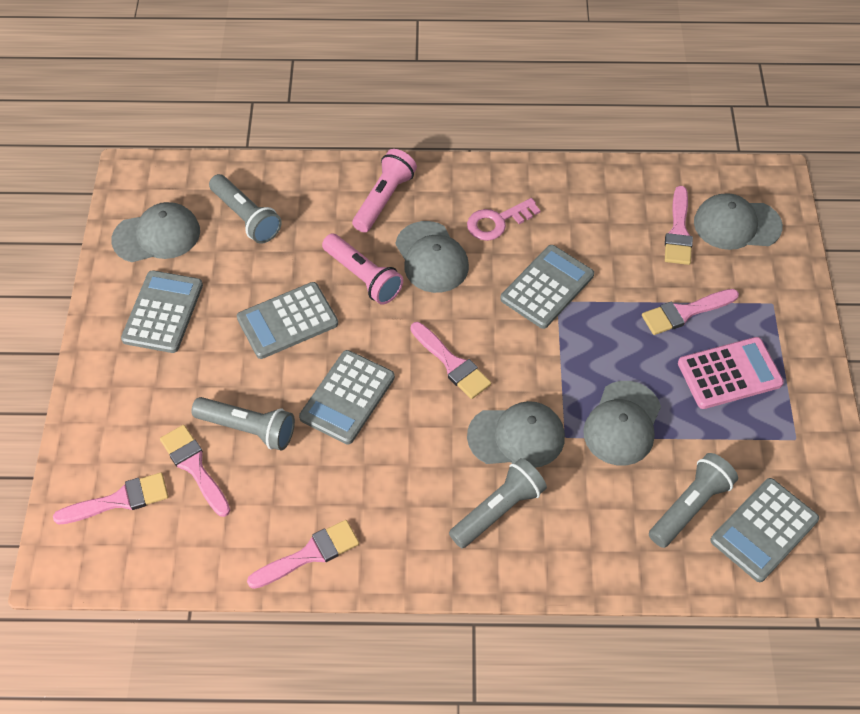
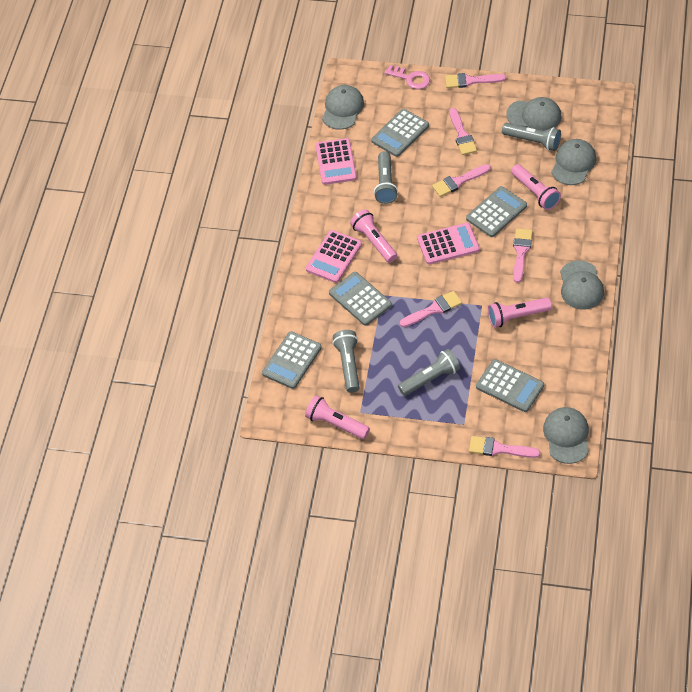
pink calculator: [678,337,784,409] = 1 -> [306,230,362,283] [315,138,357,185] [417,223,480,265] = 3
pink flashlight: [322,234,403,305] [352,149,417,233] = 2 -> [305,395,370,439] [350,209,397,263] [488,297,552,328] [511,164,561,210] = 4

